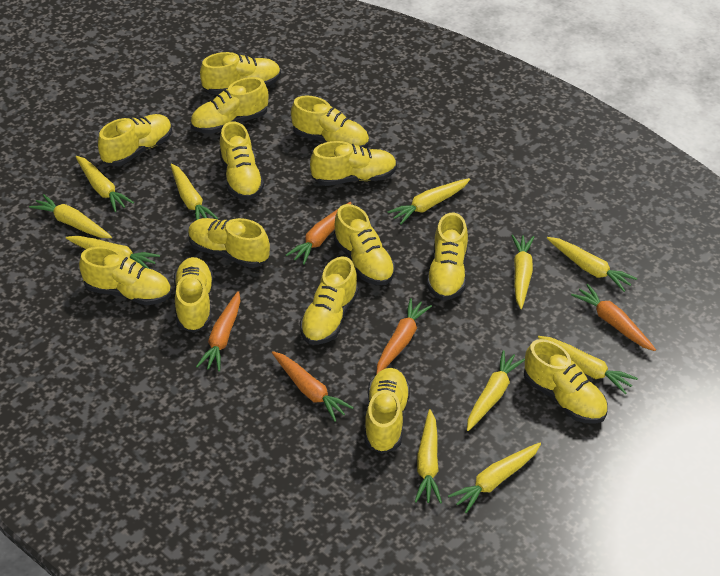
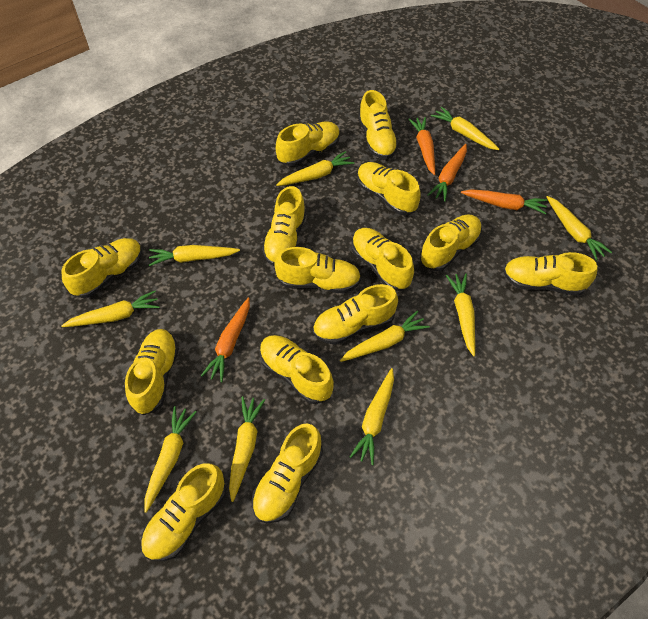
orange carrot: [196,291,241,371] [272,351,354,422] [286,202,352,265] [377,298,432,374] [571,284,656,351] = 5 -> [201,297,250,382] [408,117,435,175] [427,144,467,202] [461,189,547,214] = 4
yellow carrot: [29,194,112,238] [66,236,160,269] [76,156,134,212] [170,164,218,220] [388,178,470,225] [415,409,442,504] [448,442,541,513] [467,350,525,431] [511,234,534,309] [538,336,638,394] [547,237,637,292] = 11 -> [61,291,160,327] [145,406,196,513] [149,245,240,266] [229,396,265,502] [276,151,354,186] [340,311,430,362] [350,368,394,465] [431,107,499,150] [446,274,475,356] [547,196,612,261] = 10

